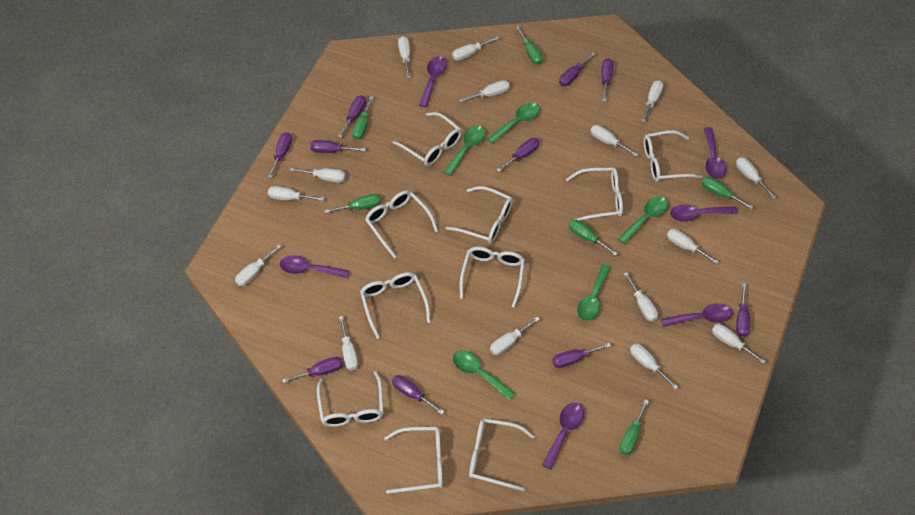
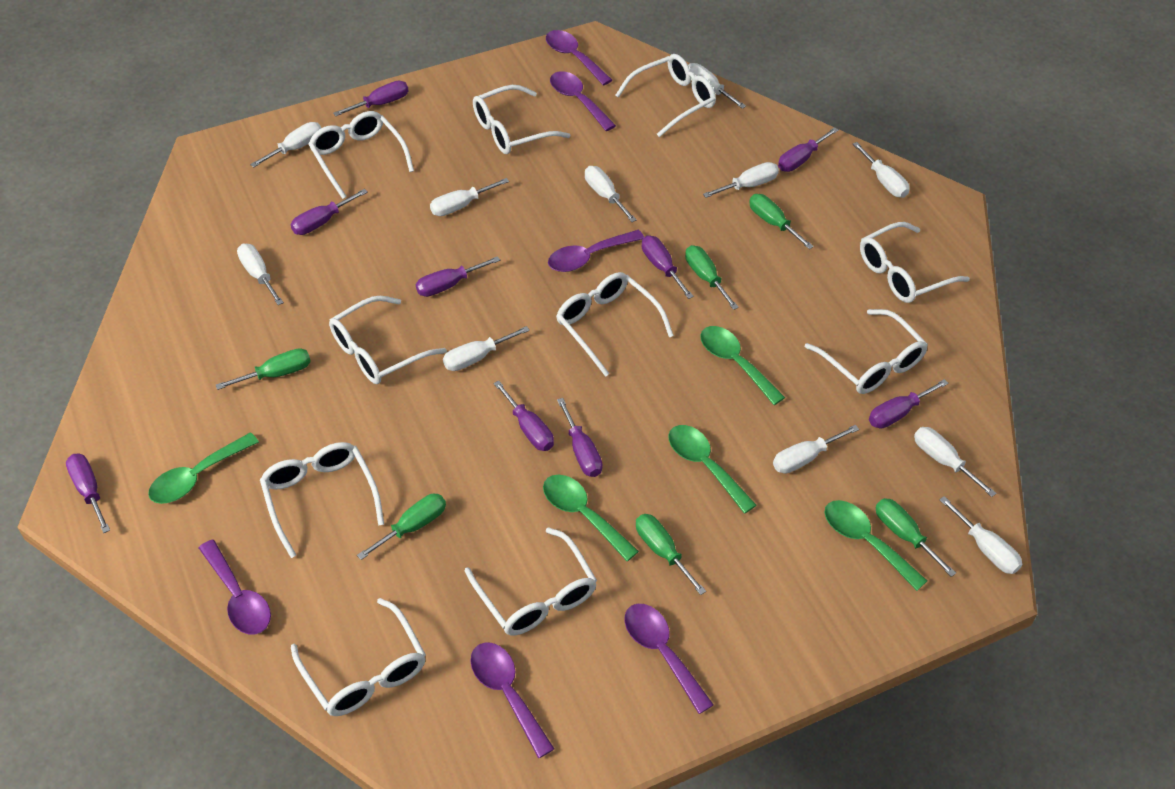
purple screwdriver: [268,132,292,178] [282,357,343,383] [310,140,366,153] [338,95,366,138] [392,375,444,415] [497,138,539,172] [552,343,611,368] [559,52,595,86] [601,58,613,102] [736,283,750,337] = 10 -> [66,454,110,533] [291,189,368,235] [333,81,409,116] [416,256,500,297] [493,381,554,451] [557,398,603,477] [642,235,694,299] [778,127,839,172] [869,379,949,429] = 9
white screwdriver: [235,244,281,286] [268,186,324,201] [290,168,346,183] [339,316,358,371] [398,36,411,78] [452,36,500,61] [459,80,510,103] [490,317,540,355] [590,125,639,157] [623,272,658,322] [630,344,678,390] [641,80,663,122] [667,229,719,264] [712,324,766,364] [736,157,776,199] = 15 -> [237,244,284,305] [250,122,321,168] [430,178,509,216] [443,326,530,371] [585,166,637,222] [688,63,746,109] [703,162,779,198] [773,425,859,474] [853,142,910,198] [914,427,996,497] [939,496,1022,574] = 11

